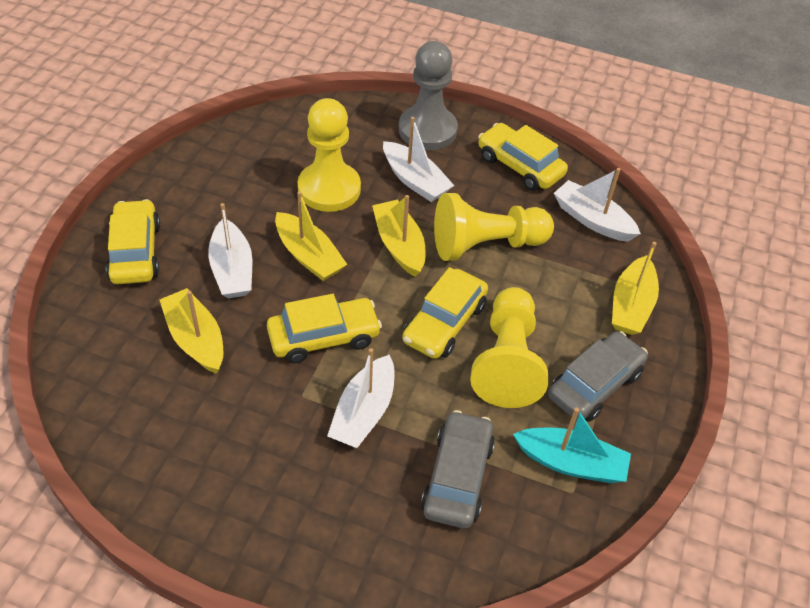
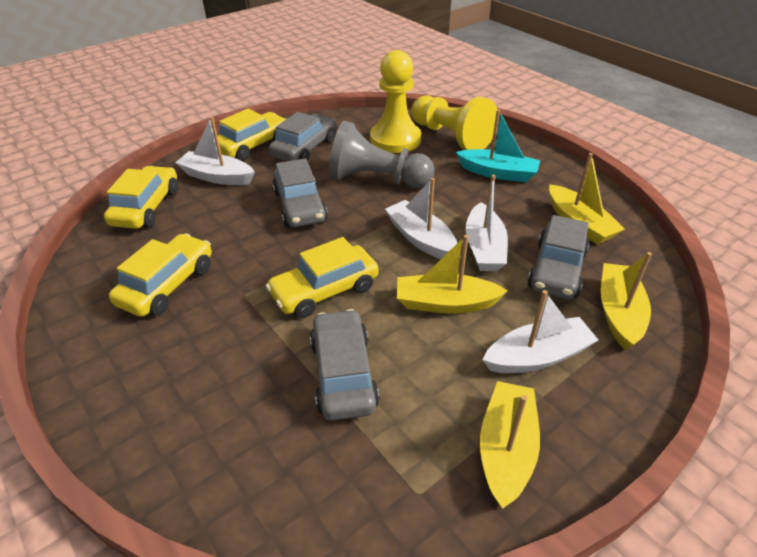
grey car: [421,410,495,529] [548,331,648,422] = 2 -> [269,112,336,161] [272,158,328,227] [310,309,379,421] [527,215,590,299] = 4
yellow pawn: [298,98,361,212] [434,193,554,261] [470,287,548,408] = 3 -> [370,50,421,153] [411,95,498,150] = 2

